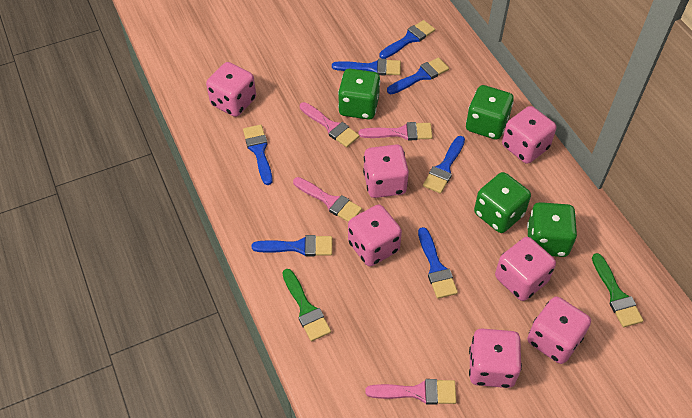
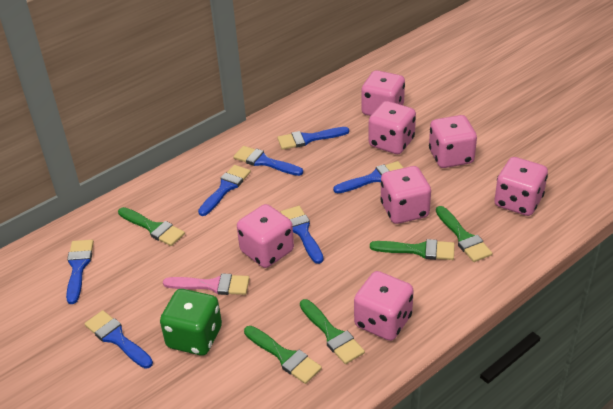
green brush: [283,269,331,341] [592,253,643,327] = 2 -> [118,207,185,246] [244,326,322,384] [300,299,365,364] [370,239,455,260] [436,206,492,262] = 5
green dice: [338,69,380,120] [466,85,514,140] [474,172,531,233] [527,202,577,257] = 4 -> [160,289,222,355] = 1
pink brush: [293,177,362,222] [300,102,360,147] [359,122,433,140] [365,379,457,405] = 4 -> [163,273,250,295] = 1

